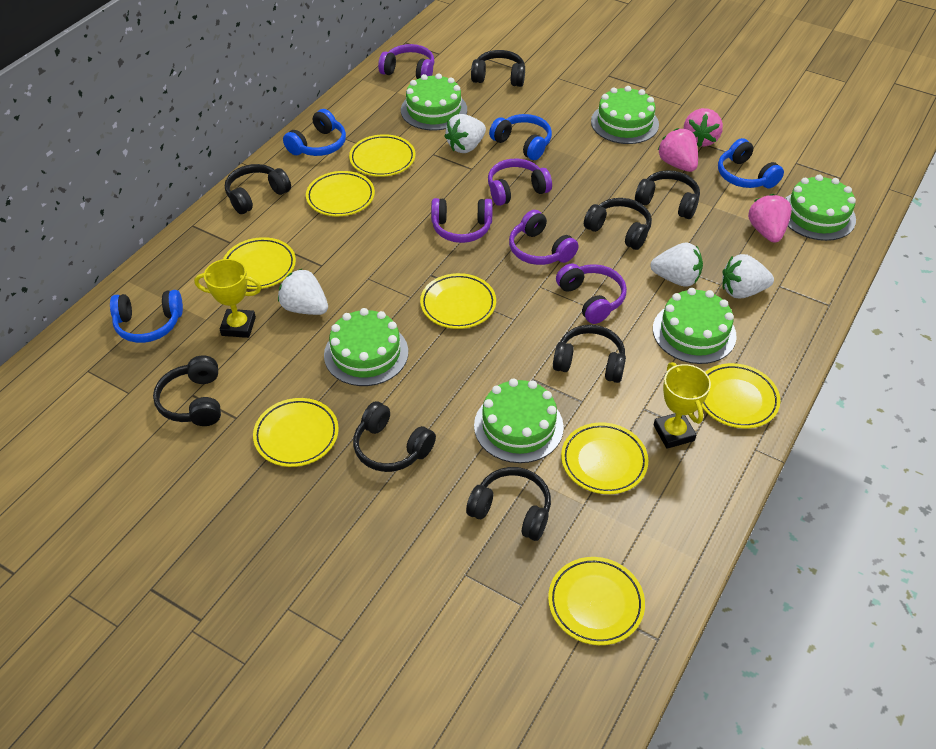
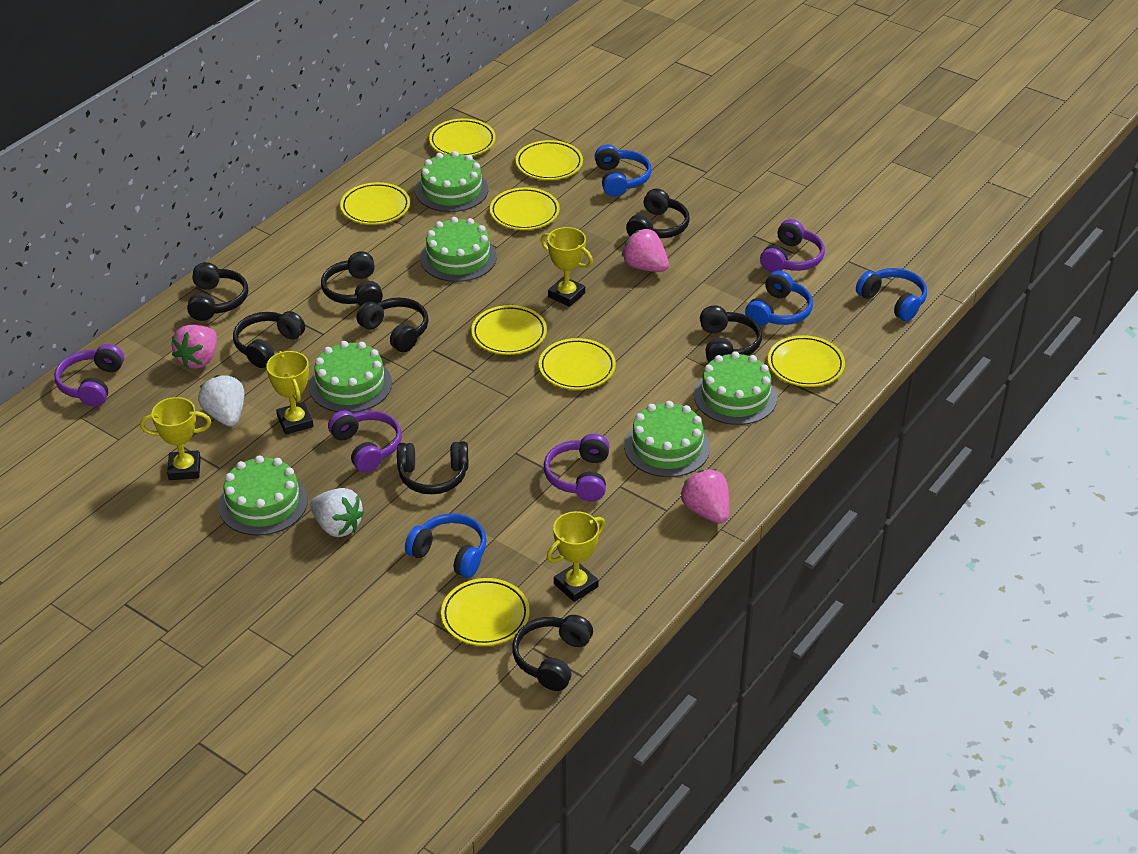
purple headphones: [378,44,434,79] [431,198,493,243] [488,159,552,206] [509,210,579,265] [556,264,627,324] = 5 -> [54,344,124,407] [328,410,402,473] [544,434,610,501] [760,219,825,272] = 4
white strawberry: [278,268,328,315] [444,114,486,153] [650,243,703,287] [722,254,774,298] = 4 -> [198,375,244,426] [310,488,365,537] = 2
yellow trophy: [194,259,262,338] [654,362,711,449] = 2 -> [140,397,211,480] [266,351,313,434] [541,227,593,307] [547,511,605,602] = 4

